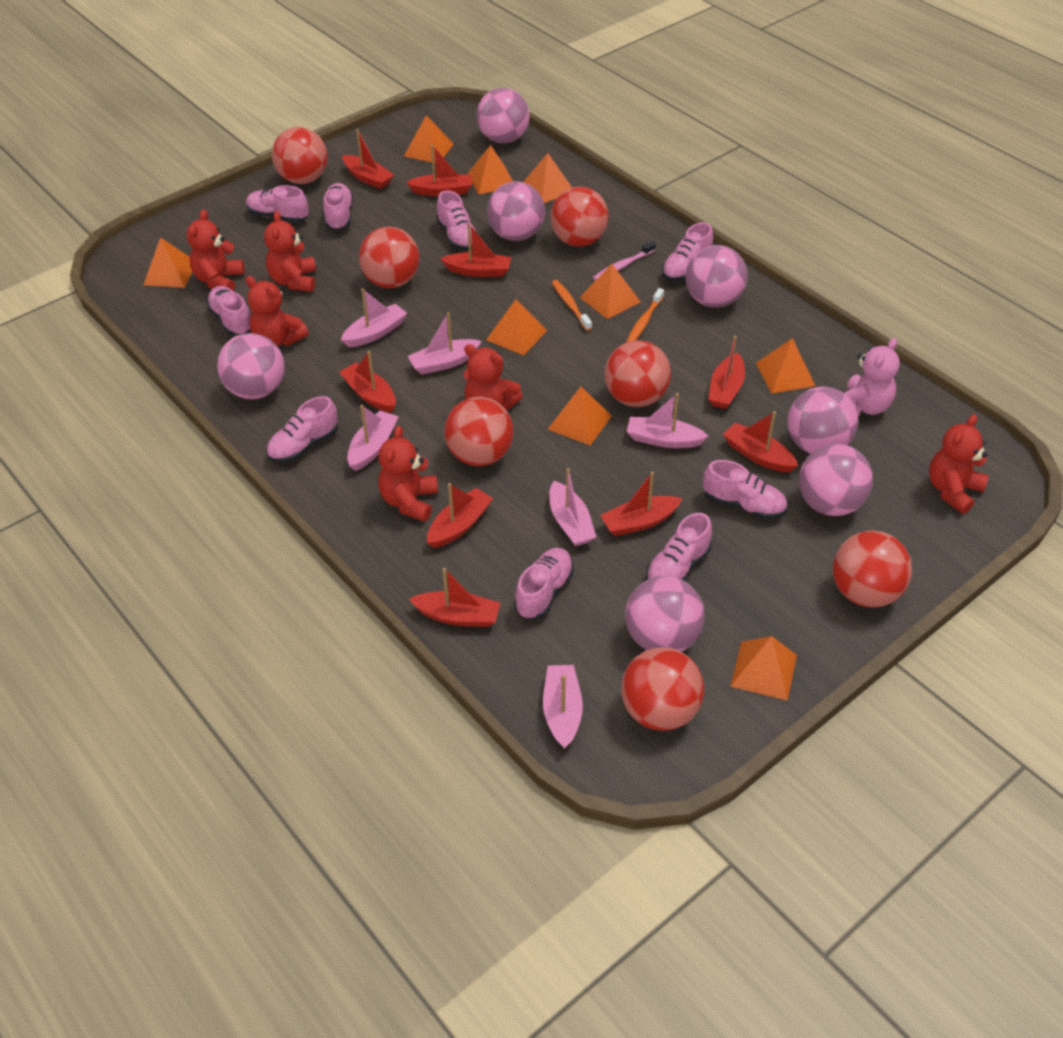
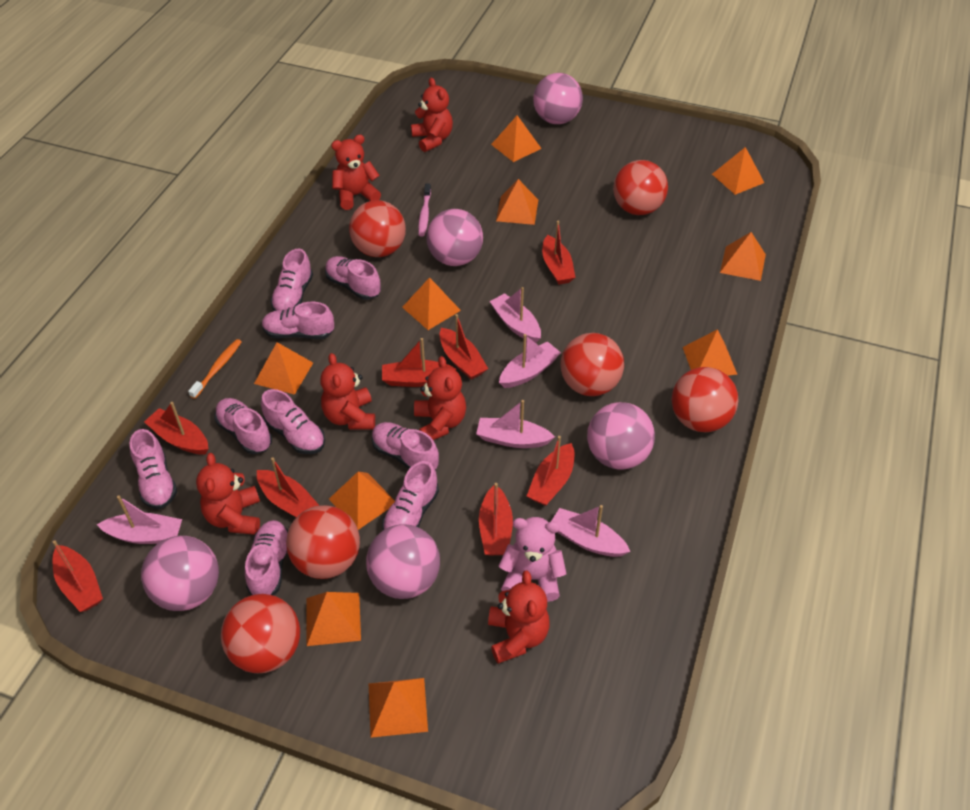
orange pyramid: [144,237,192,288] [404,115,454,163] [468,145,513,194] [486,299,547,355] [523,153,572,203] [548,387,612,445] [579,264,641,319] [730,636,797,701] [756,338,815,394] = 9 -> [254,342,313,395] [306,592,361,646] [329,472,395,530] [369,678,428,738] [402,277,461,330] [491,115,542,162] [496,179,538,225] [683,329,738,376] [712,147,764,195] [720,232,766,281] = 10
orange toothbrush: [552,280,592,331] [626,288,664,342] = 2 -> [188,339,242,399] = 1
pink ball: [217,333,285,399] [477,88,529,143] [487,181,545,241] [625,576,705,651] [686,245,748,308] [788,387,858,454] [799,444,873,516] = 7 -> [141,536,219,611] [366,524,440,599] [427,209,483,266] [533,73,583,124] [587,402,655,469] = 5
pink boat: [341,288,407,347] [347,405,399,471] [408,312,482,375] [543,665,583,749] [550,468,596,546] [627,393,708,448] = 6 -> [97,496,182,544] [476,400,555,448] [490,287,541,343] [499,334,561,388] [551,505,631,557] = 5
red ball: [272,127,328,184] [359,227,420,288] [444,397,514,466] [550,187,609,247] [604,340,671,407] [621,647,704,731] [833,531,912,608] = 7 -> [221,594,300,673] [286,505,360,579] [349,200,406,257] [560,333,624,396] [613,160,668,215] [672,367,738,432] = 6
red boat: [339,351,396,413] [342,129,394,189] [406,145,472,196] [409,568,500,627] [427,483,493,548] [440,223,511,277] [600,471,683,536] [708,336,745,409] [723,411,798,473] = 9 -> [53,540,103,612] [144,402,208,454] [257,457,320,517] [382,338,457,387] [440,314,488,379] [479,483,513,555] [527,436,575,506] [542,221,576,285] = 8

